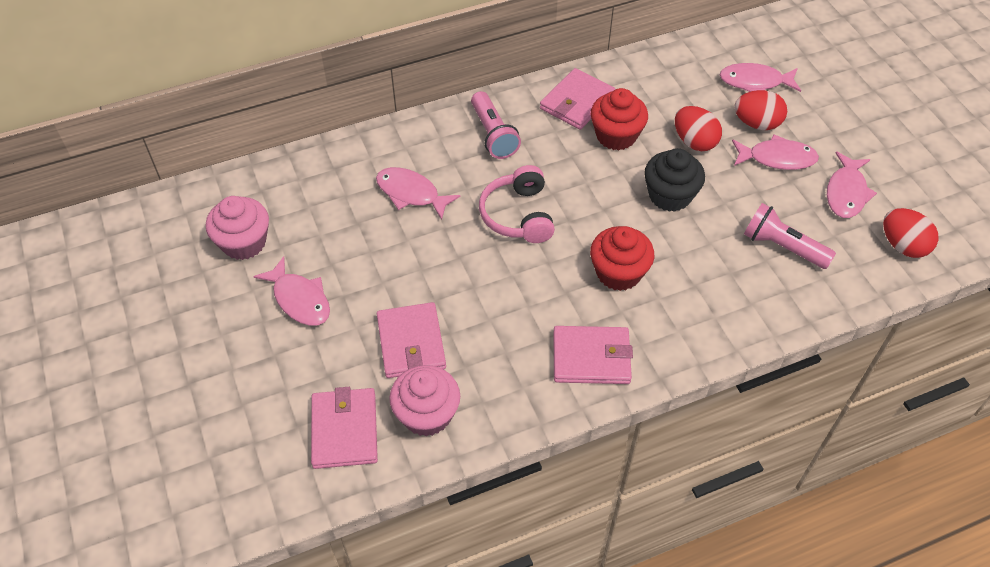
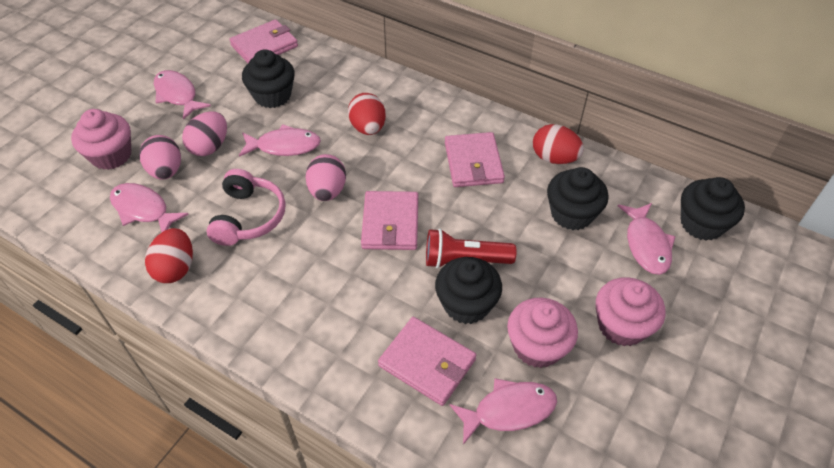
black cupcake: [644,148,705,212] = 1 -> [242,49,295,108] [435,257,502,324] [547,167,609,230] [681,177,745,241] = 4
pink cupcake: [206,196,269,260] [389,365,460,436] = 2 -> [71,109,131,170] [507,298,578,368] [596,277,665,346] = 3
pink egg: none = 0 -> [139,135,181,180] [182,112,227,156] [305,154,346,201] = 3
pink flashlight: [471,91,521,159] [744,203,836,269] = 2 -> none = 0
red cupcake: [590,226,654,291] [591,88,648,150] = 2 -> none = 0
red flashlight: none = 0 -> [426,229,516,268] = 1

